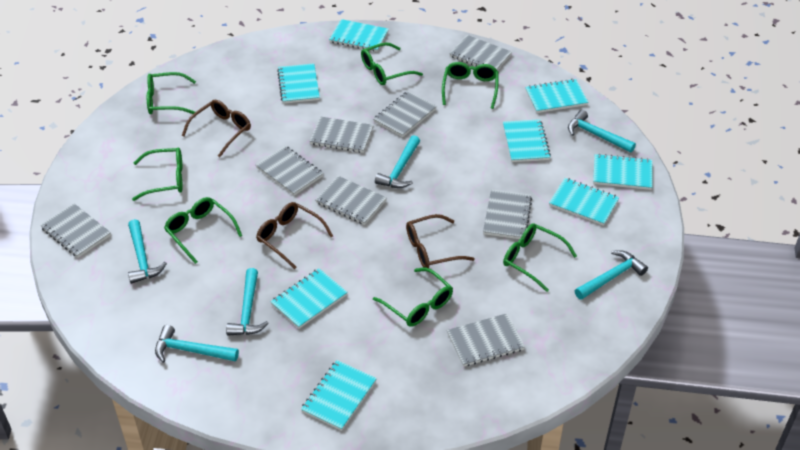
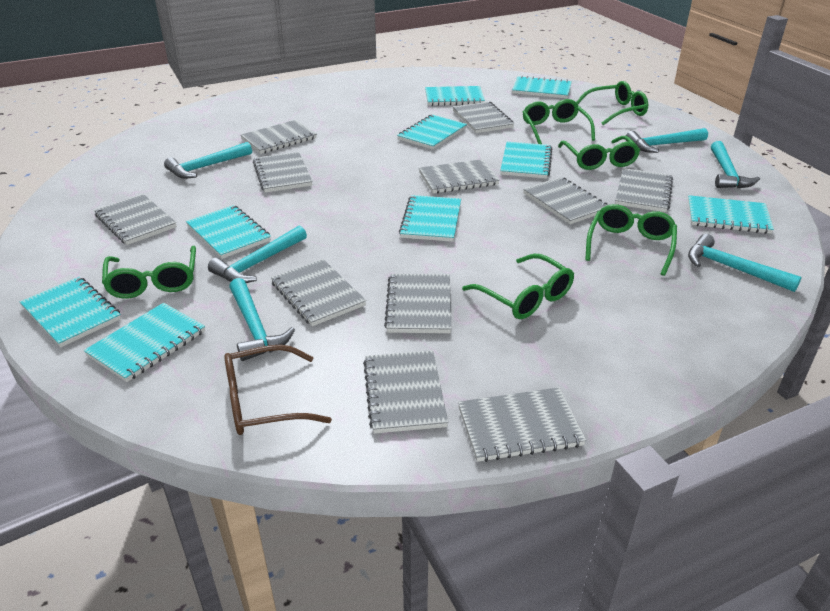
brown glasses: [182,100,251,157] [256,202,333,269] [406,214,475,268] = 3 -> [224,345,332,435] = 1
green glasses: [132,148,183,201] [147,72,196,114] [164,197,242,264] [361,42,423,85] [373,268,453,327] [442,62,498,109] [503,223,577,292] = 7 -> [102,246,196,299] [462,254,574,319] [523,99,595,144] [558,136,640,170] [576,81,648,125] [585,204,677,276] = 6
grey notebook: [40,203,111,258] [256,146,324,196] [309,116,374,153] [315,176,387,225] [374,91,437,137] [447,313,525,367] [449,35,512,70] [483,189,532,239] = 8 -> [94,194,177,245] [241,120,317,154] [253,152,312,193] [271,259,366,326] [363,351,448,434] [384,274,451,333] [419,159,500,193] [453,101,514,133] [458,387,586,462] [523,177,607,224] [615,168,673,212] = 11
turquoise notebook: [270,268,348,329] [277,63,320,104] [301,360,377,431] [329,19,389,52] [503,119,551,162] [525,79,588,113] [549,178,619,226] [593,154,652,190] = 8 -> [20,277,121,347] [84,303,205,382] [186,205,271,259] [397,115,467,150] [399,195,461,242] [425,86,485,106] [500,141,552,179] [512,76,572,98] [688,195,774,234] = 9

